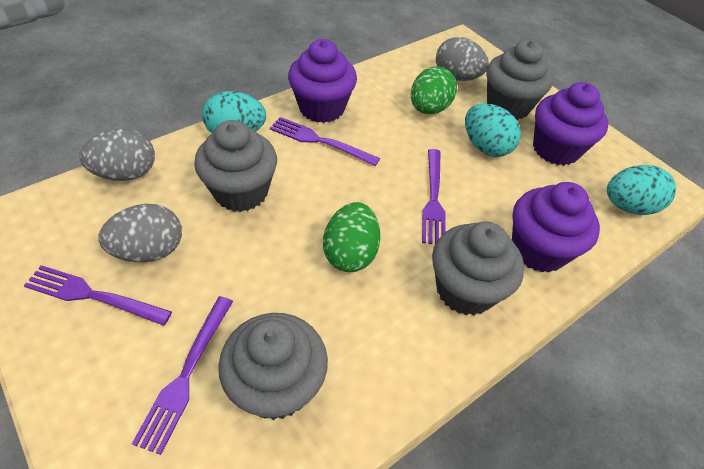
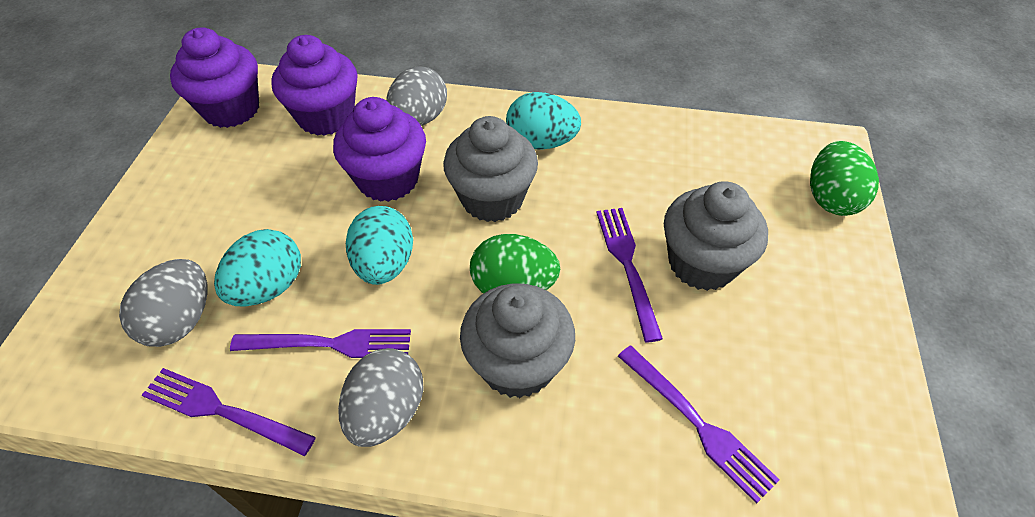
grey cupcake: [194,120,277,212] [218,313,328,420] [432,221,524,315] [487,40,553,120] = 4 -> [443,116,538,222] [460,284,575,398] [664,181,768,291] = 3

